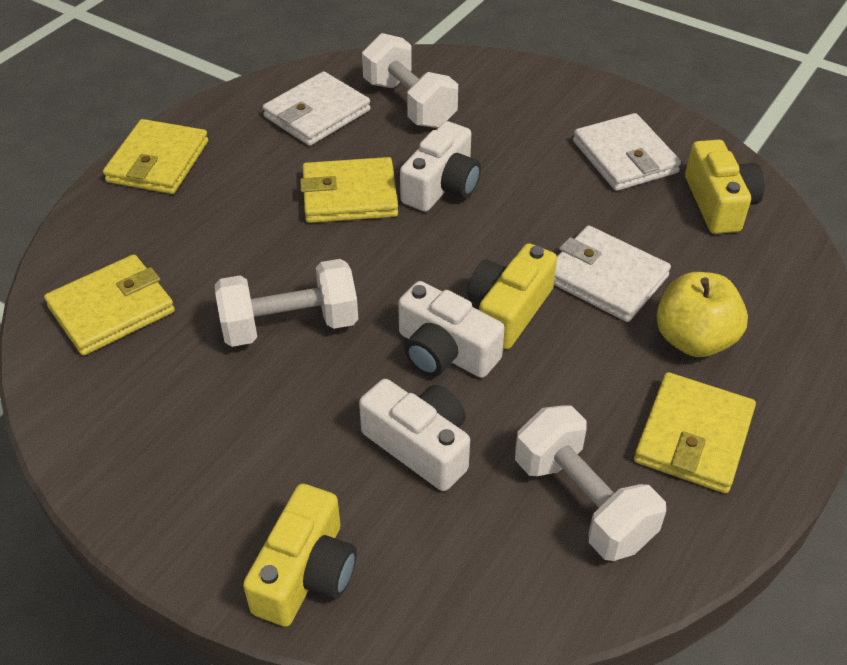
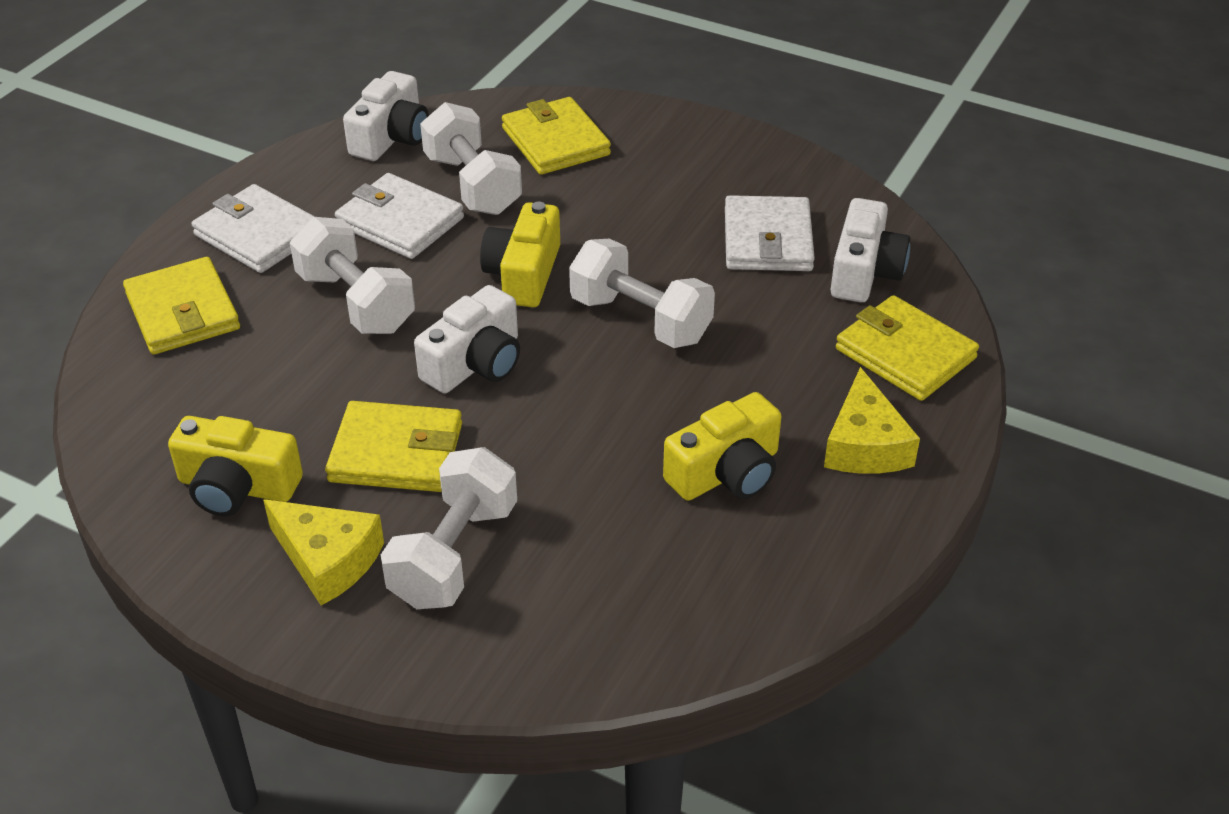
white dumbbell: [215,259,358,347] [362,33,458,128] [515,405,666,561] = 3 -> [290,217,415,334] [381,447,517,609] [420,102,522,215] [569,239,715,348] = 4
yellow apple: [656,272,748,357] = 1 -> none = 0
yellow cheese: none = 0 -> [263,499,384,605] [824,367,920,474] = 2

